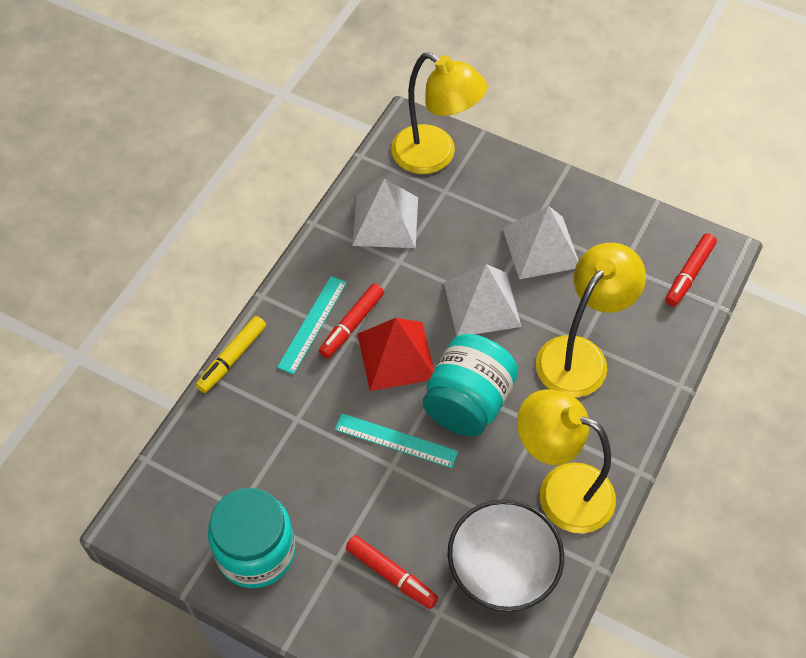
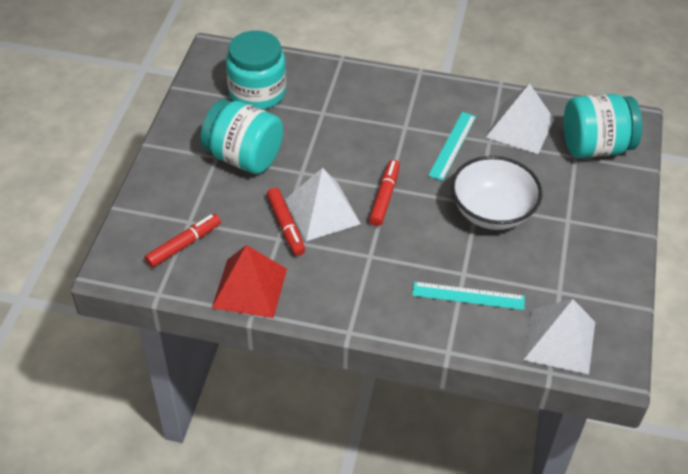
turquoise jar: [208,488,295,588] [423,334,518,437] = 2 -> [201,99,283,174] [226,30,286,110] [563,94,642,158] = 3
yellow lamp: [391,52,487,174] [517,389,616,533] [536,243,646,397] = 3 -> none = 0
yellow marker: [196,316,266,393] = 1 -> none = 0

